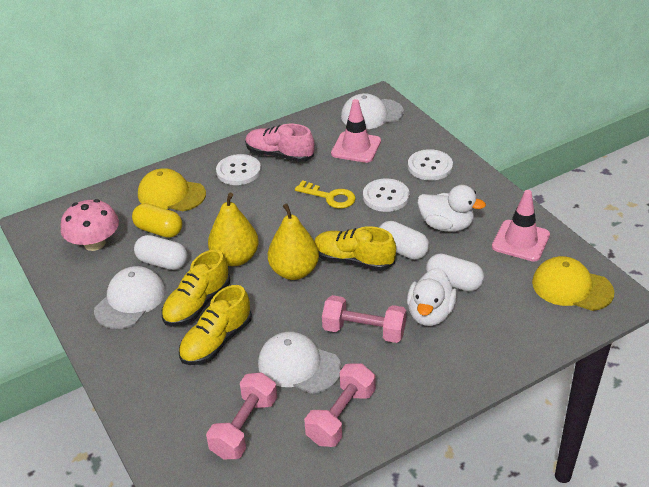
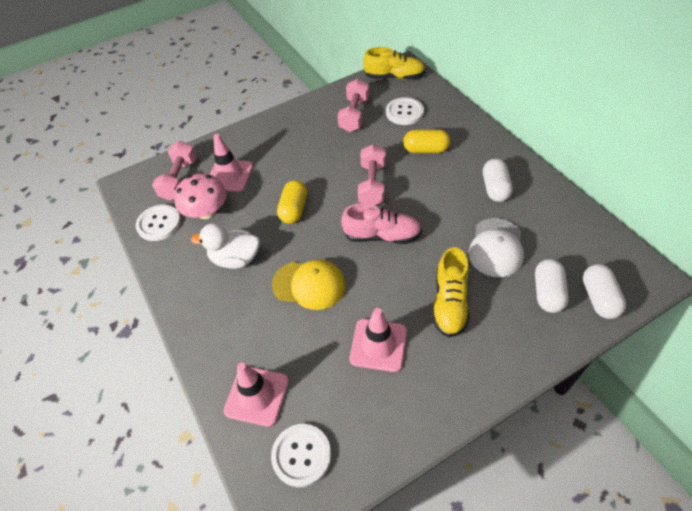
pink traffic cone: [331,99,381,163] [492,190,550,262] = 2 -> [210,134,253,192] [224,363,289,427] [350,308,407,372] = 3
white cap: [94,266,165,329] [258,332,342,394] [341,93,404,129] = 3 -> [468,218,524,277] = 1
white duck: [407,268,457,326] [418,185,486,232] = 2 -> [191,223,260,269] = 1
yellow cap: [138,168,206,211] [532,256,614,311] = 2 -> [272,260,346,310] = 1
yellow capsule: [132,203,182,238] = 1 -> [277,180,307,224] [403,129,450,153] = 2
yellow key: [295,180,356,208] = 1 -> none = 0
yellow pear: [208,193,259,266] [268,203,319,280] = 2 -> none = 0
yellow shoe: [162,249,230,326] [179,285,252,365] [314,226,396,271] = 3 -> [363,47,425,80] [432,247,470,337] = 2

